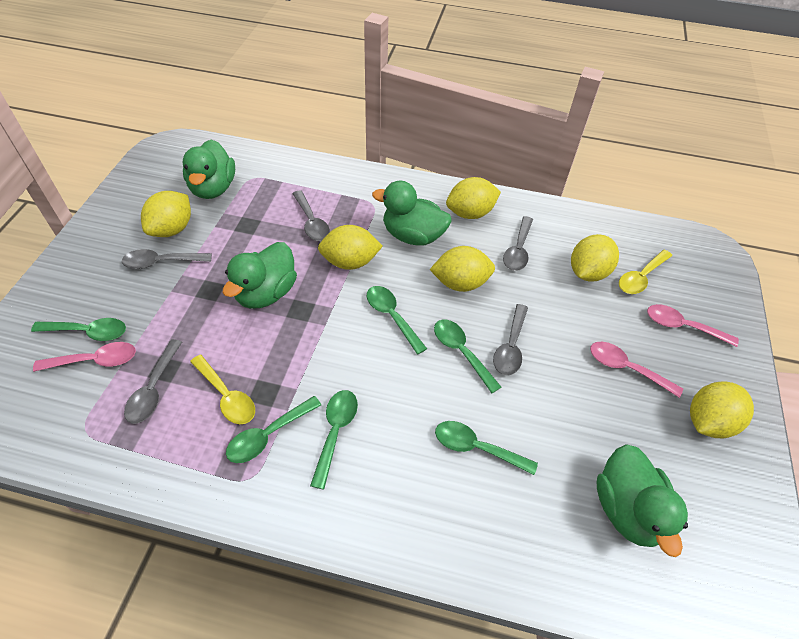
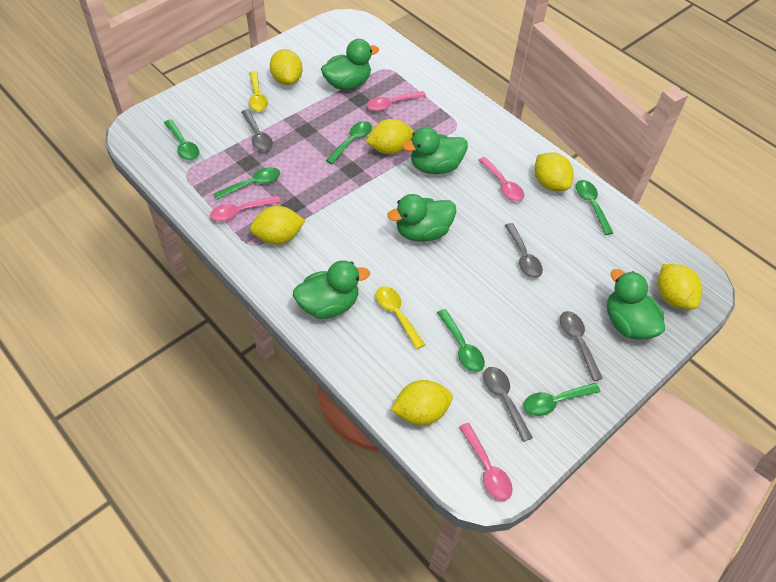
green duck: [183,139,235,199] [223,242,297,309] [372,181,452,245] [596,444,688,557] = 4 -> [293,260,370,319] [321,39,379,90] [387,194,456,242] [402,127,468,174] [607,269,665,340] = 5
grey spoon: [122,249,212,269] [124,339,182,424] [292,190,330,241] [493,304,528,376] [503,216,533,271] = 5 -> [241,109,273,151] [483,367,533,442] [505,223,543,278] [560,311,603,381] = 4
pink spoon: [33,342,136,372] [590,342,683,398] [647,304,739,347] = 3 -> [210,196,281,222] [367,91,426,111] [459,423,513,501] [478,157,524,201] = 4

